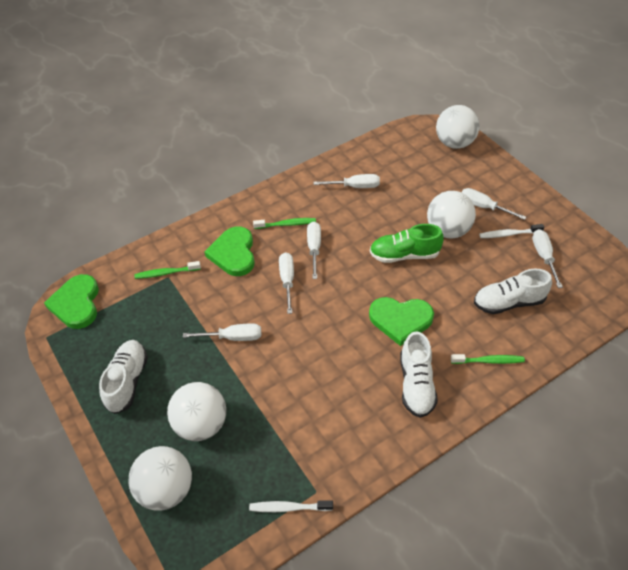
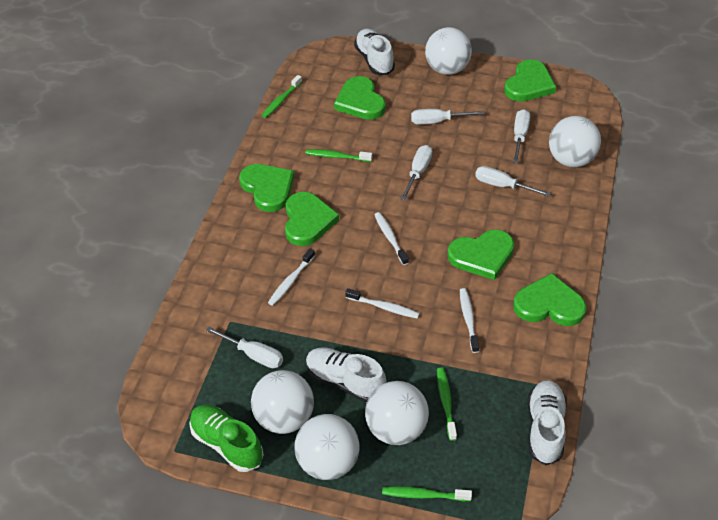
green heart: [44,274,99,329] [204,226,255,276] [369,297,434,346] = 3 -> [239,164,295,212] [285,192,339,246] [334,76,386,120] [447,229,514,280] [504,59,556,102] [513,273,587,326] = 6
green toothbrush: [134,261,201,279] [253,218,316,229] [451,354,525,364] = 3 -> [261,75,302,118] [305,149,372,162] [382,487,472,501] [437,368,457,441] = 4
white ball: [128,446,192,511] [167,382,226,441] [427,191,476,239] [436,105,480,149] = 4 -> [251,370,314,434] [294,414,359,480] [365,381,429,445] [425,27,472,75] [549,116,601,167] = 5
white screwdriver: [183,323,261,341] [279,252,294,314] [307,222,321,279] [314,174,380,188] [461,188,526,220] [532,229,563,288] = 6 -> [206,327,283,368] [401,145,432,200] [411,109,484,124] [475,166,551,196] [513,109,530,163] = 5
white toothbrush: [249,501,333,512] [479,224,544,238] = 2 -> [268,248,315,306] [345,288,420,319] [374,212,409,265] [460,288,479,353] = 4

